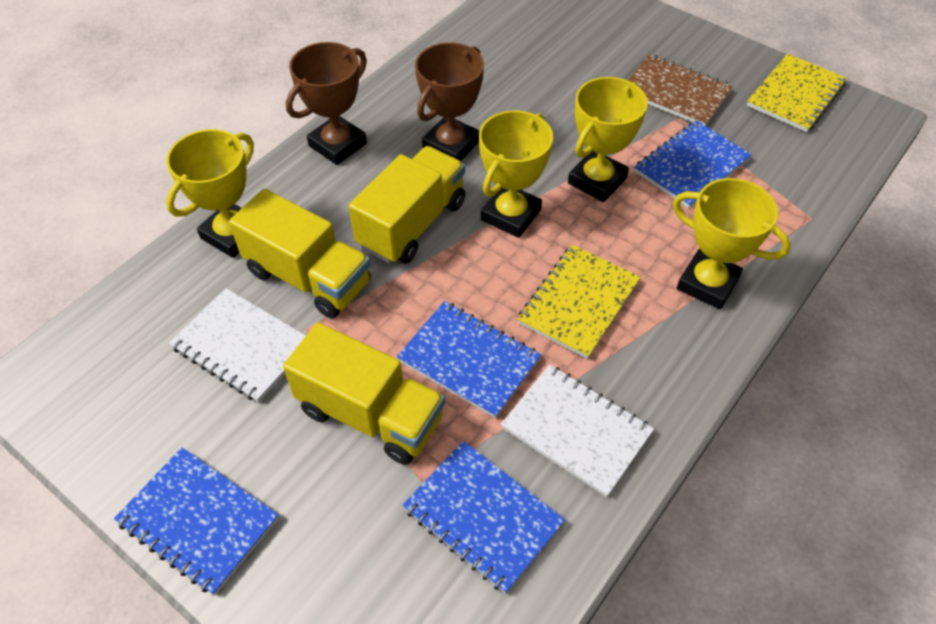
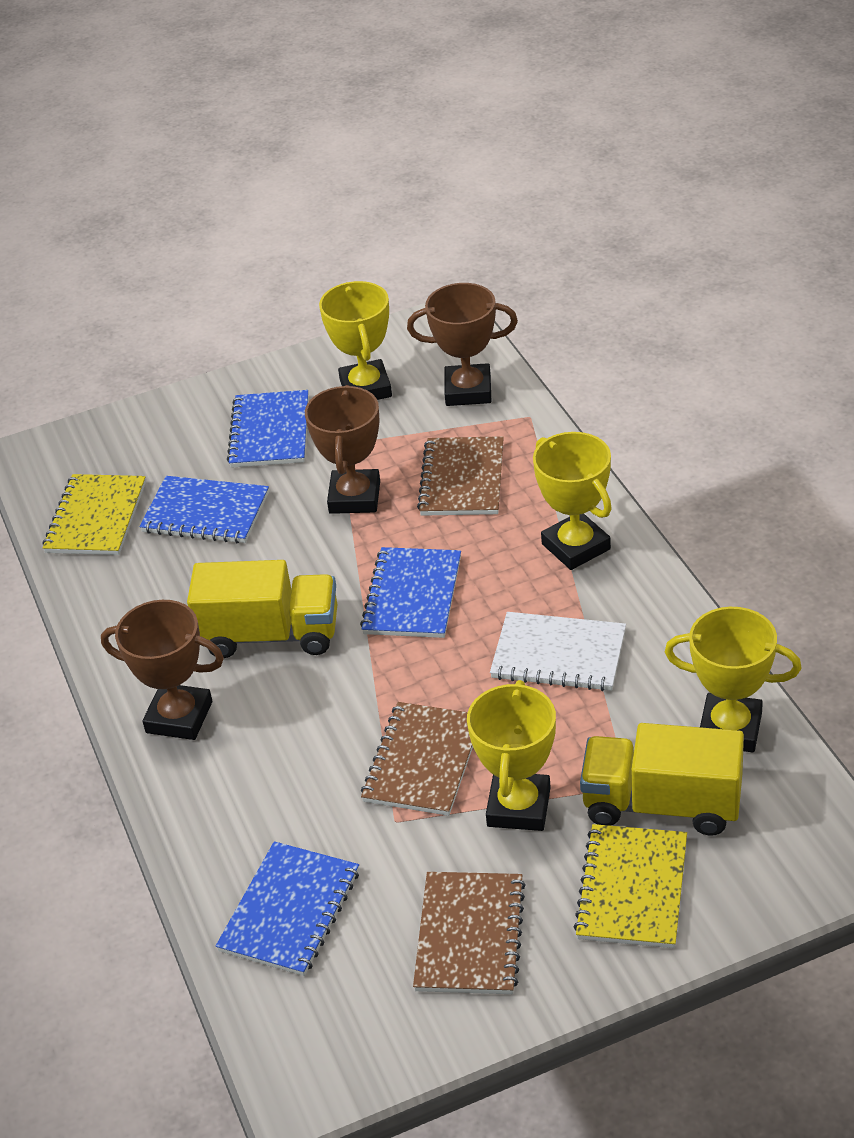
brown notebook: [627,54,733,126] = 1 -> [361,702,473,816] [413,872,526,994] [417,436,504,516] = 3
brown trophy: [286,42,367,165] [415,42,484,162] = 2 -> [101,600,224,740] [305,385,380,514] [407,283,518,406] = 3
white notebook: [169,288,306,402] [501,364,654,497] = 2 -> [490,612,626,691] = 1
yellow truck: [229,189,371,319] [283,323,445,465] [349,146,465,264] = 3 -> [187,560,337,658] [580,723,744,836] = 2

